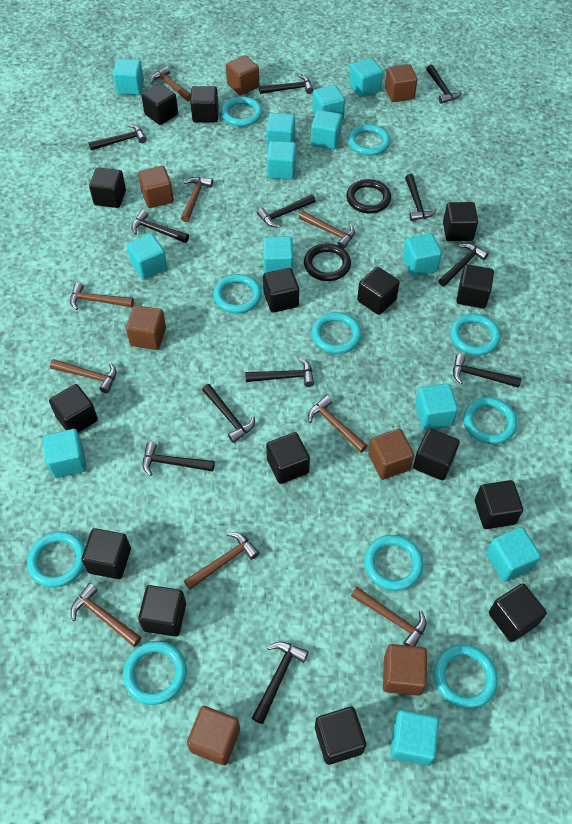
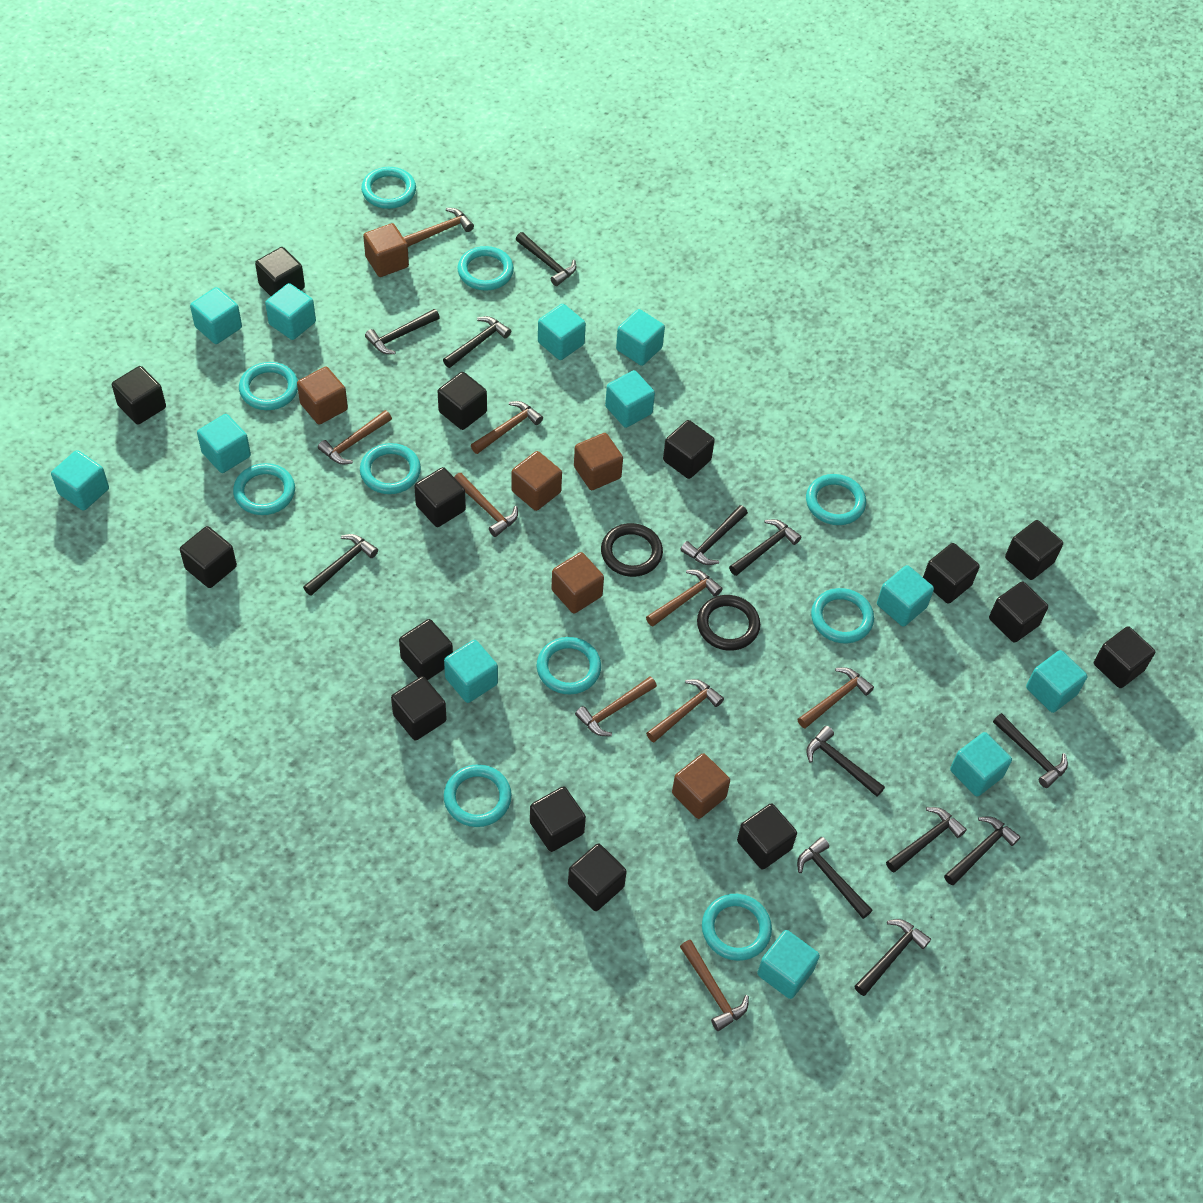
brown cube: [126,305,166,350] [138,166,174,208] [187,706,240,765] [226,55,259,96] [368,429,414,480] [383,644,427,696] [385,64,417,102] = 7 -> [297,367,348,425] [363,223,409,277] [512,451,562,511] [551,552,604,614] [574,433,623,490] [672,753,730,819] = 6
turquoise cube: [43,429,87,478] [113,59,144,95] [127,233,167,280] [263,236,293,273] [266,113,295,149] [267,141,296,180] [311,110,342,150] [312,85,345,119] [349,58,383,98] [390,710,439,766] [402,233,442,277] [415,383,458,430] [486,527,541,582] = 13 -> [51,450,109,511] [190,287,242,344] [197,414,251,473] [265,283,316,340] [444,640,498,703] [538,304,586,360] [605,370,655,428] [616,309,665,366] [757,930,820,999] [877,565,934,627] [950,732,1012,797] [1026,650,1087,713] = 12

